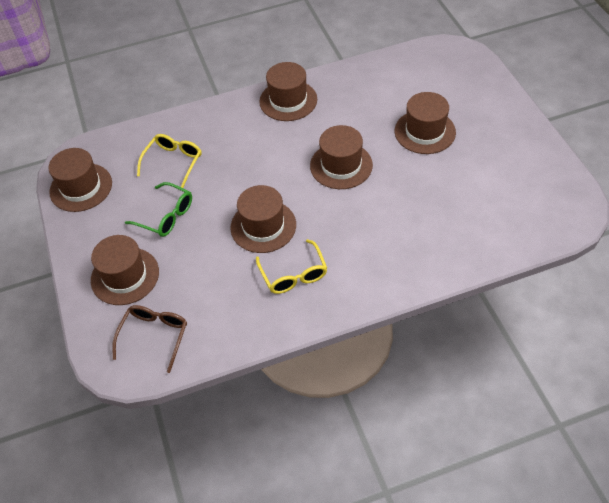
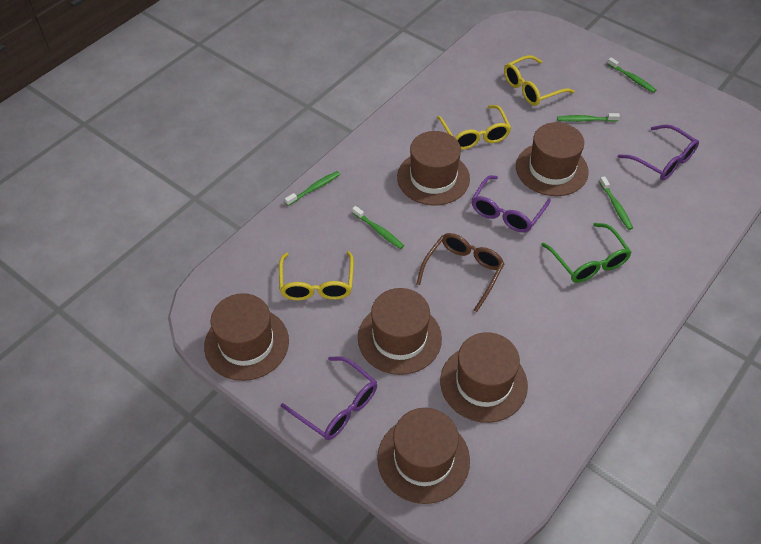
green toothbrush: none = 0 -> [285,171,340,206] [352,206,404,249] [557,113,620,122] [599,176,633,230] [607,58,656,93] = 5
purple glasses: none = 0 -> [281,356,377,440] [472,175,551,233] [618,125,699,180] = 3
yellow glasses: [137,134,202,188] [256,239,327,294] = 2 -> [279,251,354,301] [437,105,511,150] [504,55,575,106] = 3

